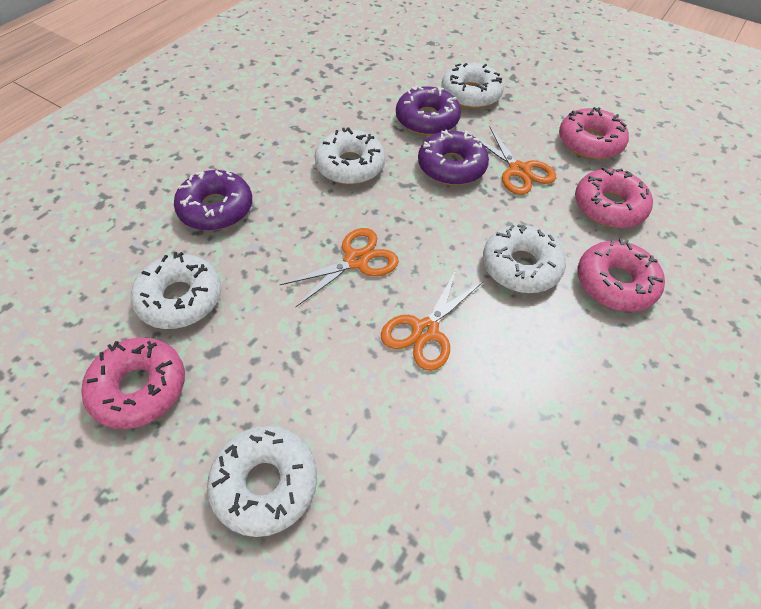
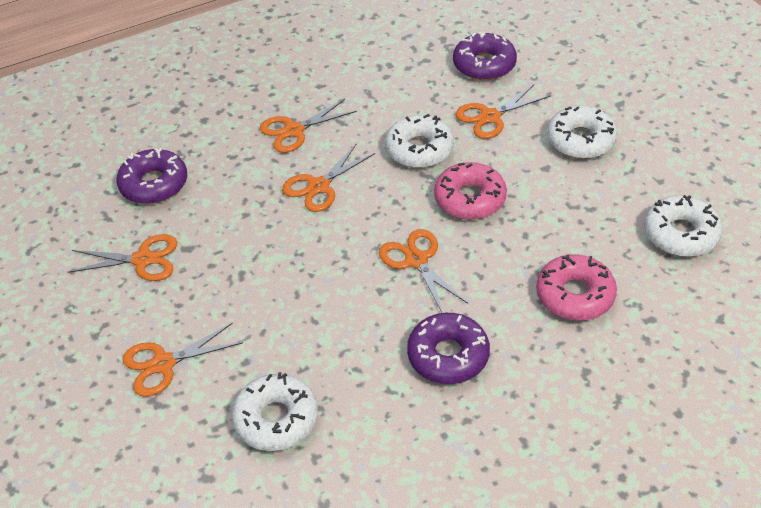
orange scissors: [280,228,399,307] [381,268,483,371] [475,127,556,195] = 3 -> [68,234,177,281] [123,322,243,397] [260,99,357,153] [282,143,375,212] [379,229,468,312] [455,85,550,139] = 6
pink donut: [81,337,185,429] [559,107,629,160] [575,167,653,228] [578,239,665,311] = 4 -> [434,162,507,220] [536,254,617,320] = 2
white donut: [131,252,221,329] [207,426,317,537] [315,127,386,185] [441,63,504,109] [483,224,566,293] = 5 -> [232,372,318,451] [385,114,454,168] [547,106,617,159] [644,195,723,257] = 4

